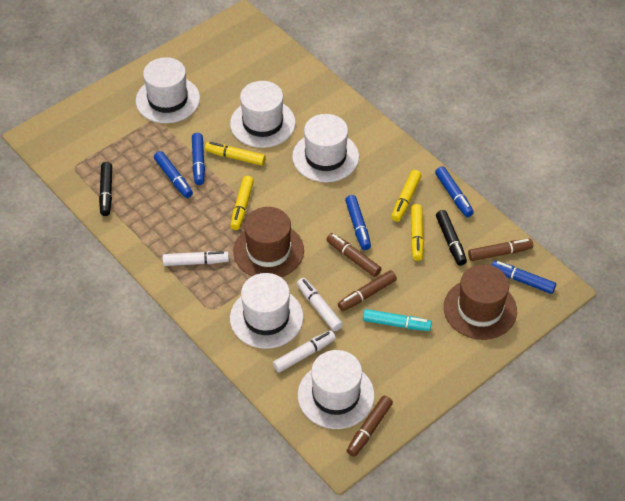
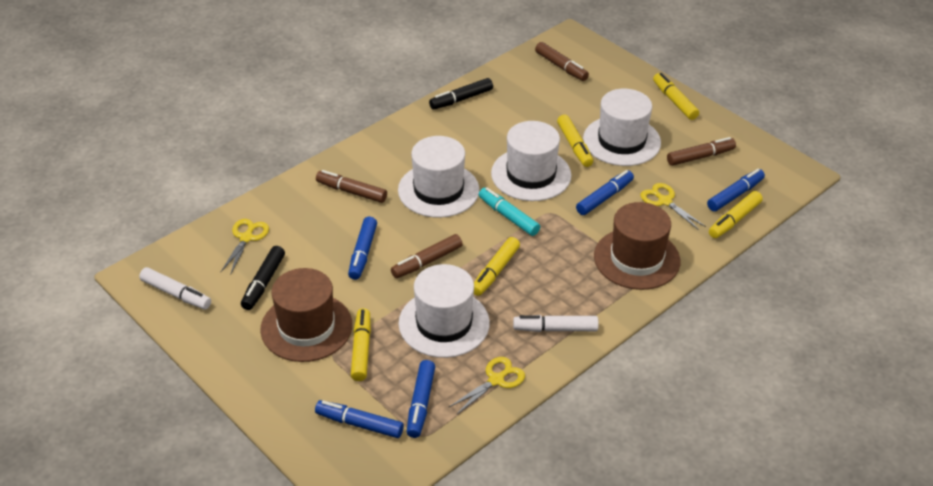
white hat: [136,57,200,123] [230,81,296,148] [230,273,304,349] [292,114,359,182] [298,350,375,429] = 5 -> [398,136,479,218] [399,264,490,358] [491,121,571,201] [583,89,661,166] = 4
white marker: [162,251,229,266] [273,330,336,373] [297,278,343,331] = 3 -> [139,267,211,310] [513,315,599,332] = 2
yellow marker: [205,142,266,166] [230,176,254,230] [391,170,421,222] [411,204,424,261] = 4 -> [351,308,371,381] [474,237,520,296] [557,115,593,167] [653,73,699,120] [709,191,763,238] = 5
yellow scissors: none = 0 -> [221,219,269,275] [449,357,525,415] [641,183,706,230] = 3

